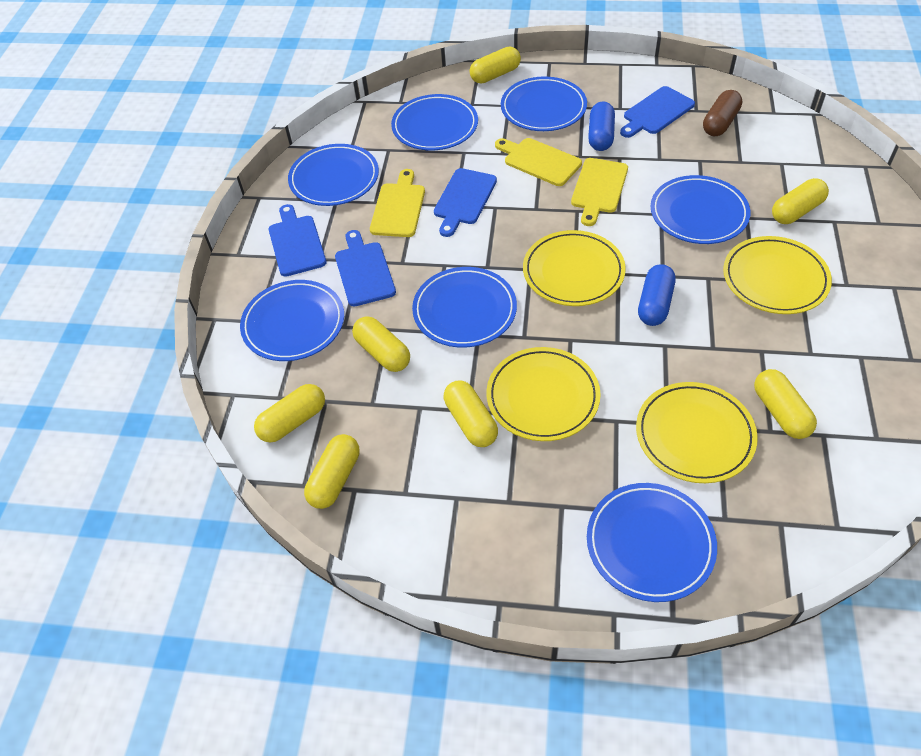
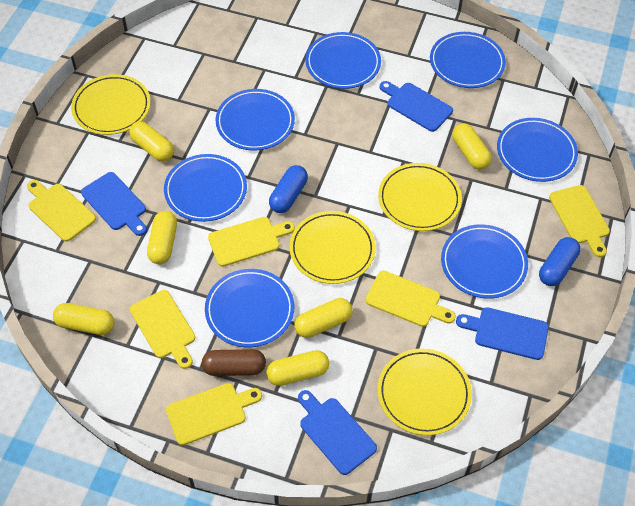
yellow capsule: [254,384,325,443] [304,434,359,509] [352,316,410,372] [444,381,498,447] [470,47,521,83] [754,369,817,439] [772,178,829,224] = 7 -> [53,303,114,335] [129,121,174,162] [147,211,177,264] [266,350,329,386] [294,298,353,338] [452,124,492,170] = 6
yellow cutting board: [370,169,425,237] [495,138,582,186] [571,158,628,226] = 3 -> [27,180,96,242] [130,290,195,369] [166,383,262,445] [208,217,295,267] [366,271,456,327] [549,185,610,257] = 6

